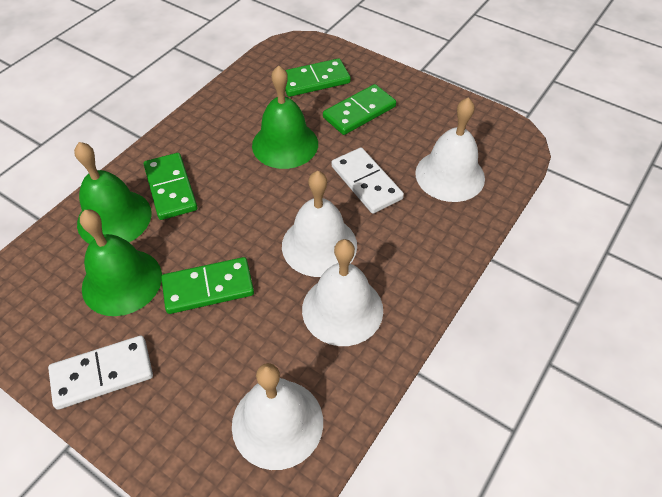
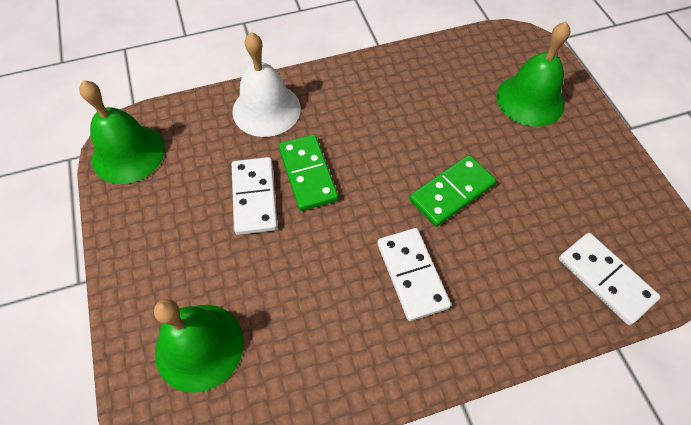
green domino: [144,153,197,220] [161,257,254,314] [285,58,351,97] [323,84,396,135] = 4 -> [279,134,338,211] [409,155,496,227] = 2
white bell: [232,363,323,470] [282,171,357,277] [302,239,383,346] [415,97,485,202] = 4 -> [232,32,301,137] = 1
white domino: [48,336,153,410] [331,148,404,214] = 2 -> [232,157,278,235] [377,228,451,321] [559,233,661,325] = 3

